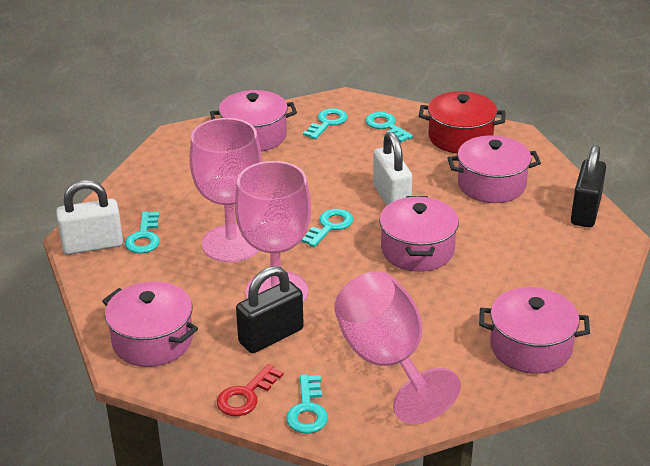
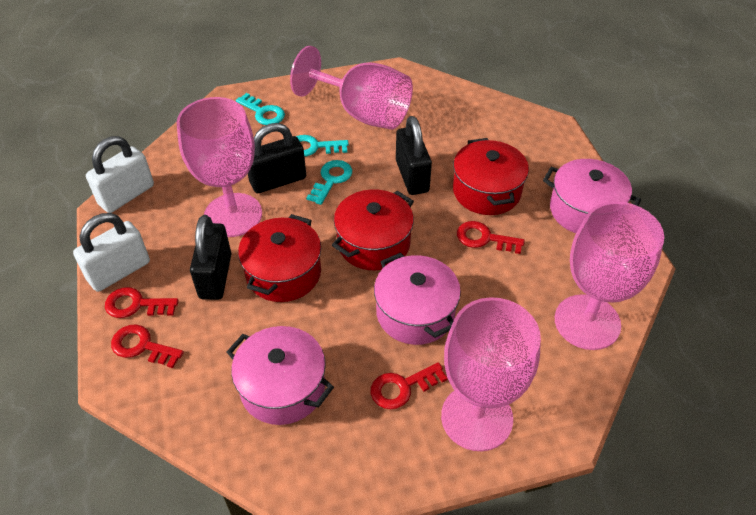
black padlock: [236,266,304,353] [571,145,606,227] = 2 -> [190,215,231,300] [248,123,306,193] [396,116,432,195] = 3
pink goblet: [189,118,262,262] [235,161,311,302] [334,271,461,424] = 3 -> [177,97,262,237] [290,46,413,130] [441,297,541,451] [555,201,664,350] = 4
pink pot: [102,281,198,367] [210,90,297,152] [379,196,459,272] [447,136,541,203] [479,287,590,374] = 5 -> [227,326,334,425] [374,252,461,345] [543,159,641,233] = 3
red key: [217,364,283,416] = 1 -> [105,287,179,318] [111,324,184,368] [371,362,448,409] [457,221,525,254] = 4
red pot: [419,91,506,154] = 1 -> [238,214,321,302] [332,189,414,270] [453,138,529,215] = 3
turquoise key: [125,212,160,253] [286,374,328,434] [301,209,353,247] [303,108,348,139] [365,112,413,142] = 5 -> [236,93,285,125] [296,135,349,157] [307,160,352,205] = 3

